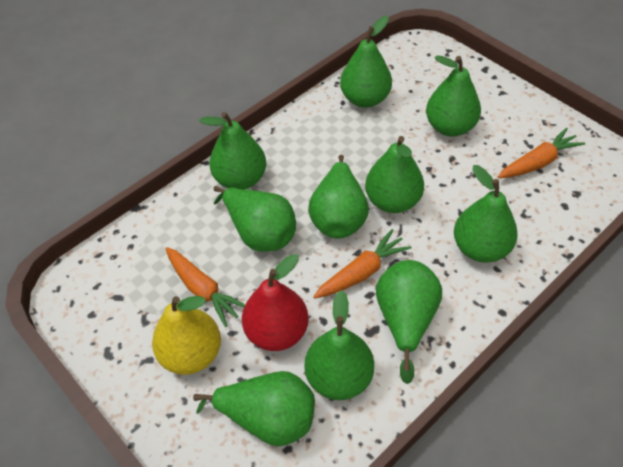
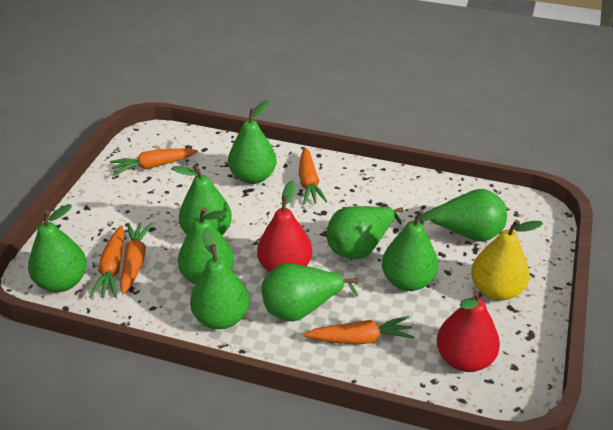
green pear: [193,371,315,446] [200,112,266,190] [214,186,296,252] [305,290,374,400] [308,154,369,238] [340,16,392,108] [365,136,424,213] [376,260,442,384] [426,55,481,137] [454,165,518,263] = 10 -> [28,204,87,292] [172,164,232,235] [178,207,234,285] [190,228,249,329] [228,100,277,184] [262,263,359,321] [326,206,404,259] [382,207,445,291] [418,189,507,242] = 9
orange carrot: [165,247,245,327] [313,229,412,299] [497,128,585,178] = 3 -> [89,225,125,298] [110,148,198,175] [120,223,153,294] [299,147,328,205] [303,316,415,345] = 5
red pear: [242,254,309,351] = 1 -> [257,180,312,272] [437,290,500,372] = 2

